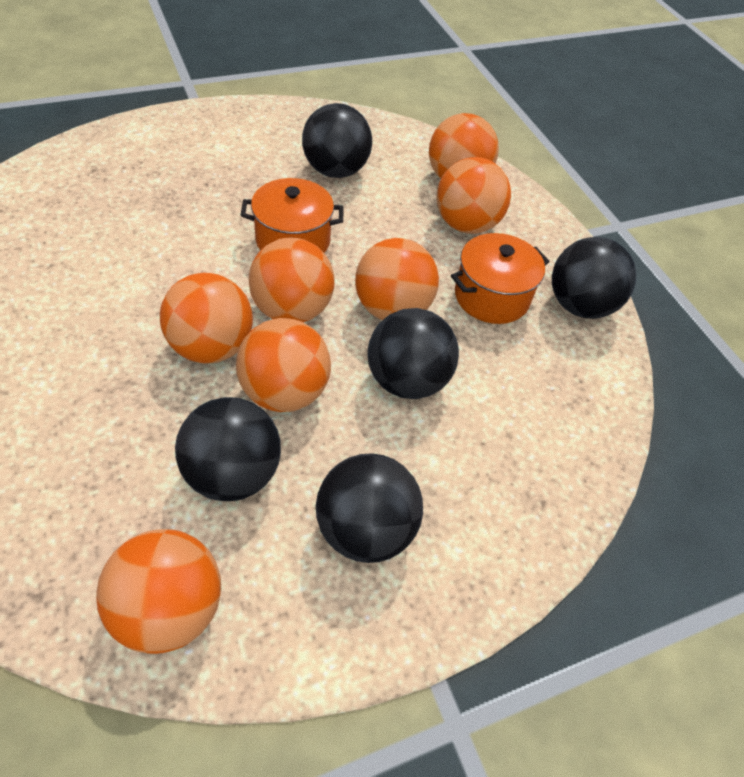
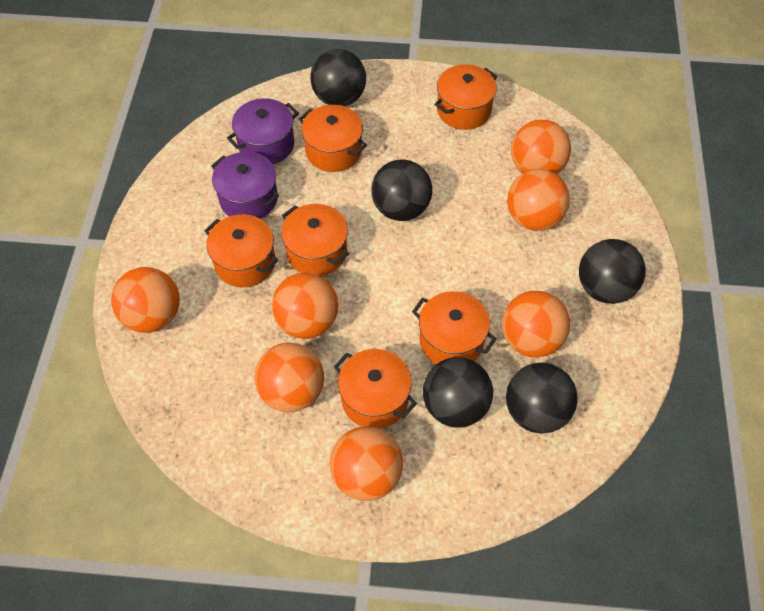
orange pot: [241,178,344,253] [451,233,549,324] = 2 -> [205,214,278,287] [281,204,349,276] [299,105,367,172] [334,349,417,429] [412,291,497,364] [434,64,498,130] = 6
purple pot: none = 0 -> [211,152,279,219] [227,98,299,164] = 2

